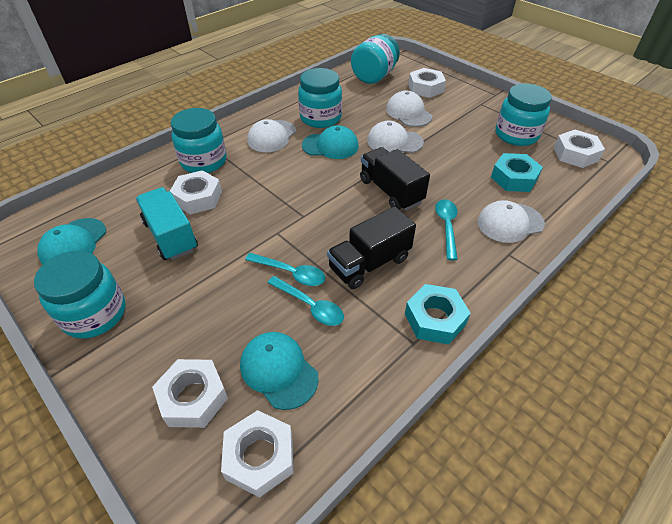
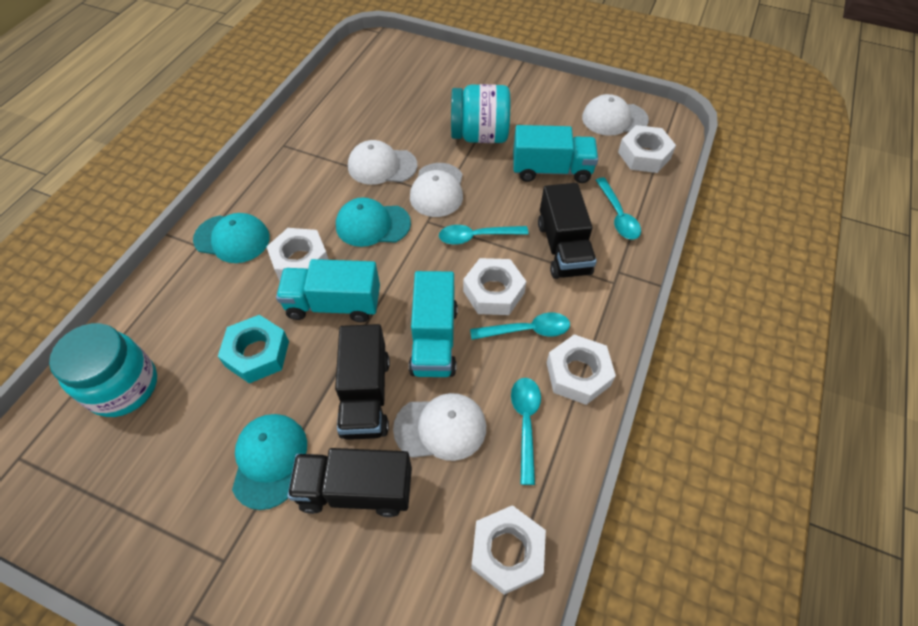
black truck: [327,206,416,289] [360,147,430,211] = 2 -> [287,448,412,517] [335,324,390,440] [538,183,597,279] = 3
turquoise jar: [34,250,126,339] [171,108,226,173] [298,68,342,128] [351,34,400,84] [496,84,552,146] = 5 -> [49,323,157,417] [451,84,510,143] = 2
turquoise nut: [405,284,471,345] [491,153,543,192] = 2 -> [218,315,289,383] = 1
turquoise spoon: [245,253,325,286] [267,276,344,326] [435,199,458,261] = 3 -> [439,225,528,245] [470,313,570,340] [511,378,541,485] [596,177,641,240] = 4
turquoise truck: [136,187,198,260] = 1 -> [276,259,380,322] [409,271,458,377] [513,125,598,183] = 3

